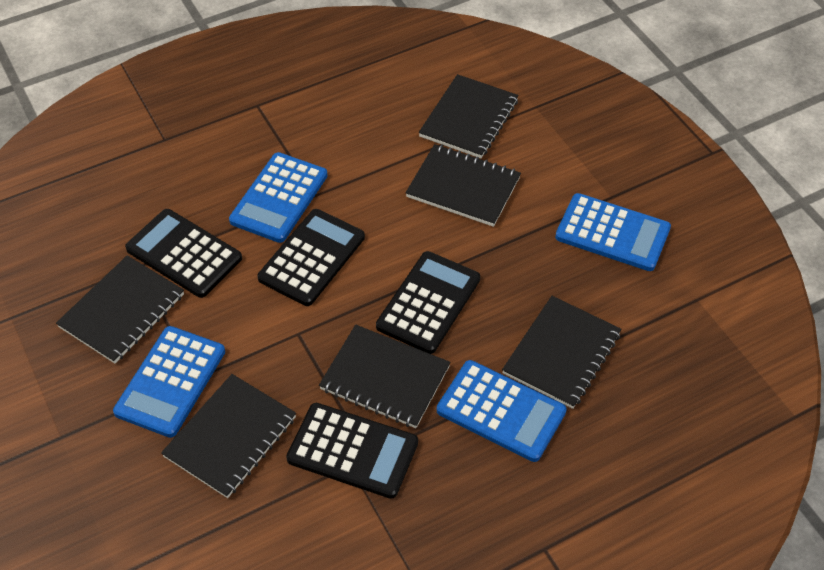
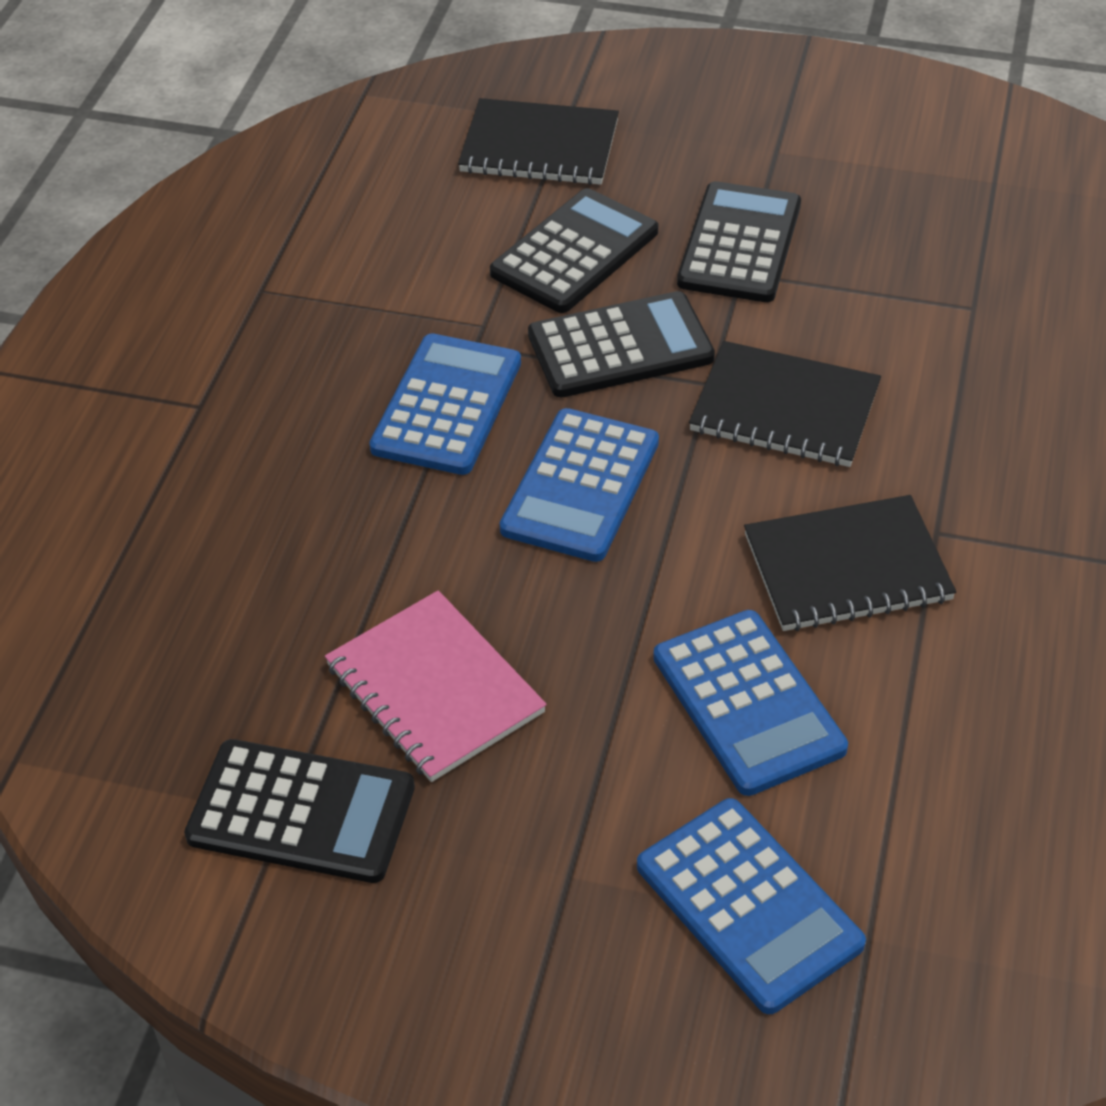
black notebook: [56,255,184,363] [161,374,296,498] [319,325,450,428] [405,144,521,227] [419,74,519,158] [502,296,621,409] = 6 -> [458,98,619,185] [689,341,881,467] [744,495,956,631] = 3
pink notebook: none = 0 -> [325,590,547,782] = 1

